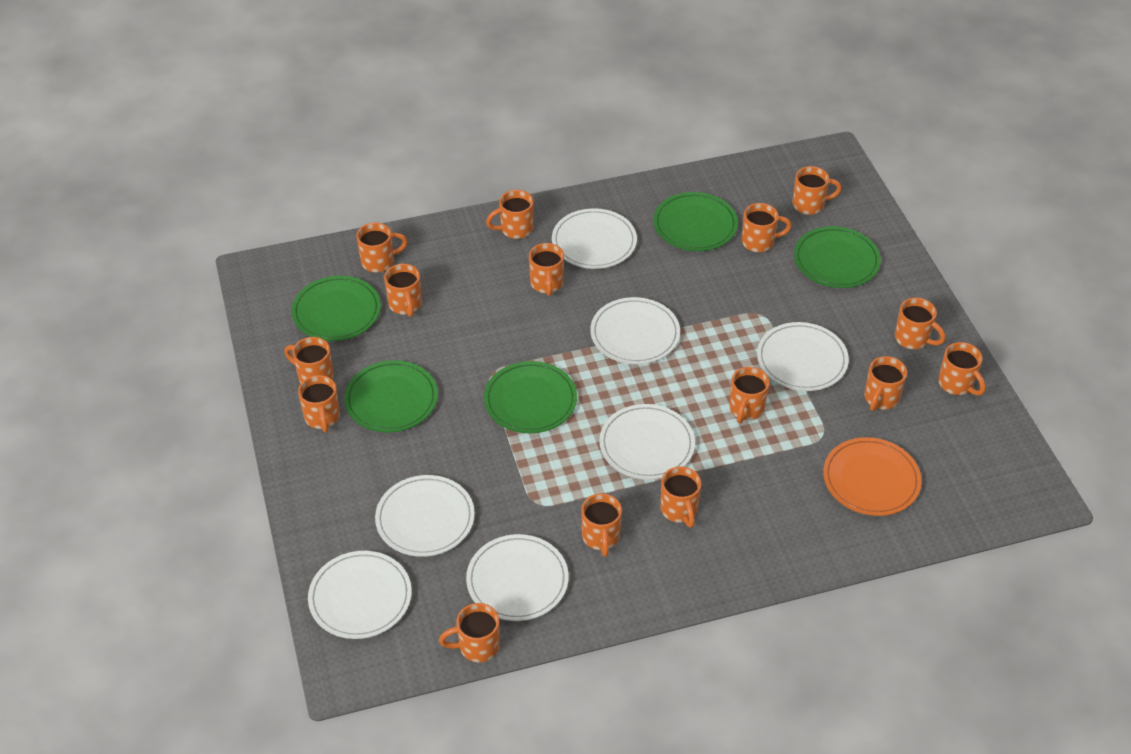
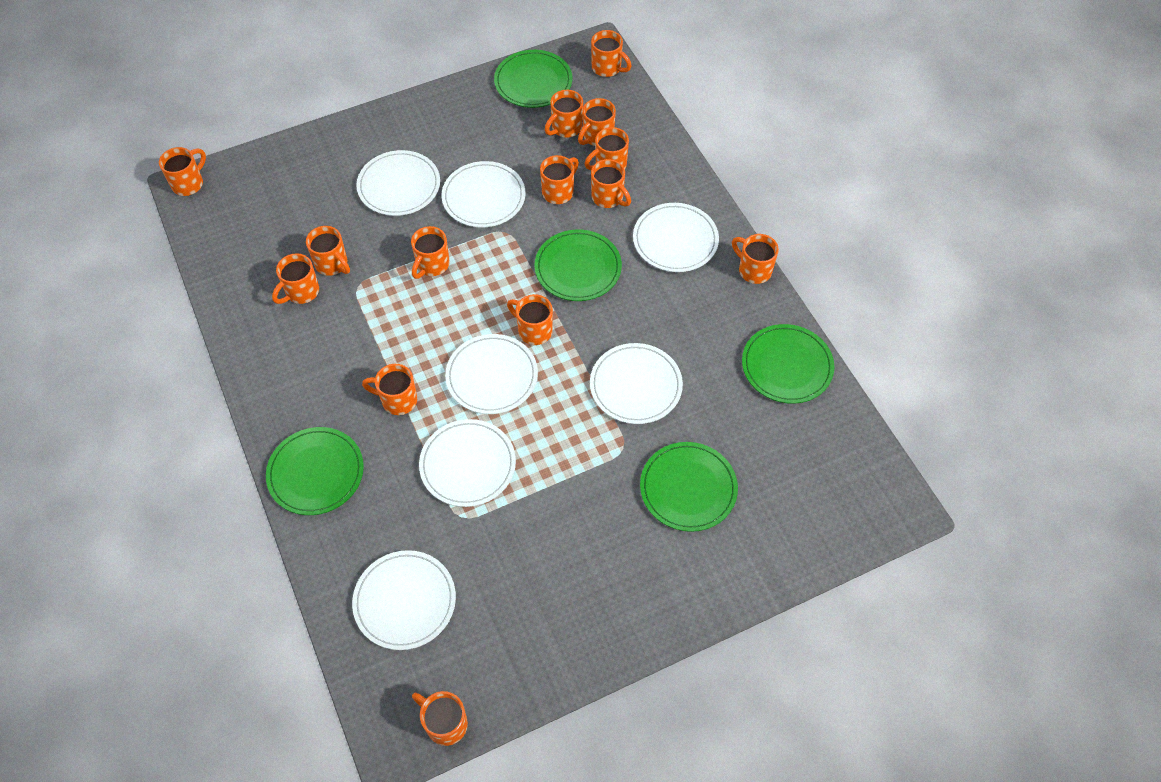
orange mug: [284,337,333,384] [298,375,340,433] [356,223,408,272] [384,264,422,317] [439,603,500,662] [486,190,533,239] [529,243,564,296] [581,493,622,557] [660,466,701,528] [729,367,770,423] [742,203,792,252] [792,166,842,215] [864,356,907,411] [895,298,946,349] [938,342,986,396] = 15 -> [159,147,206,196] [272,253,319,304] [306,226,350,276] [362,364,417,415] [411,226,450,279] [412,691,468,746] [507,294,553,345] [540,155,579,204] [545,90,583,137] [578,98,616,146] [585,127,629,170] [591,30,632,77] [591,159,631,208] [732,234,779,284] = 14
orange plate: [823,437,922,516] = 1 -> none = 0

